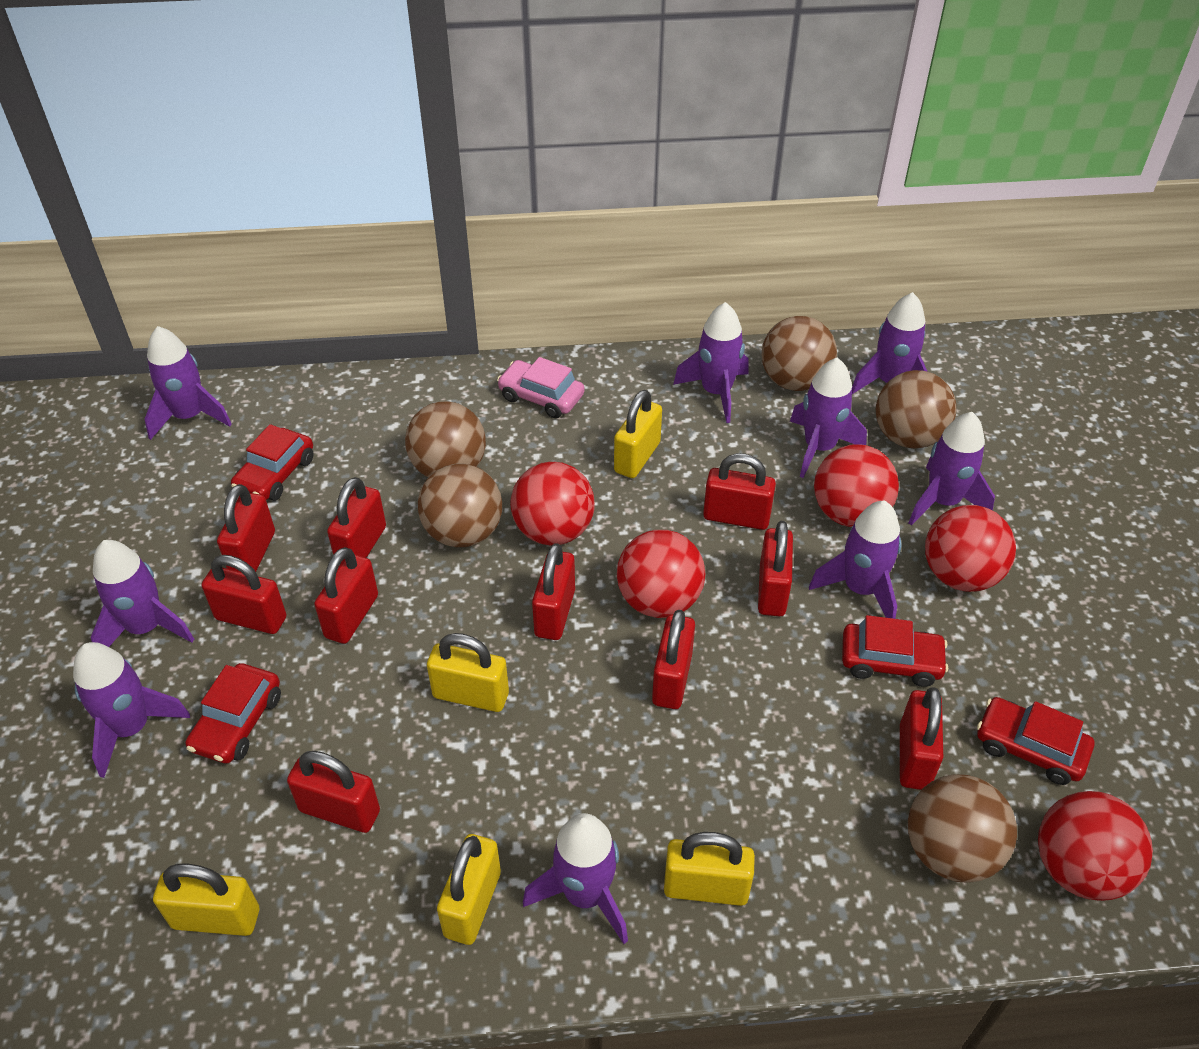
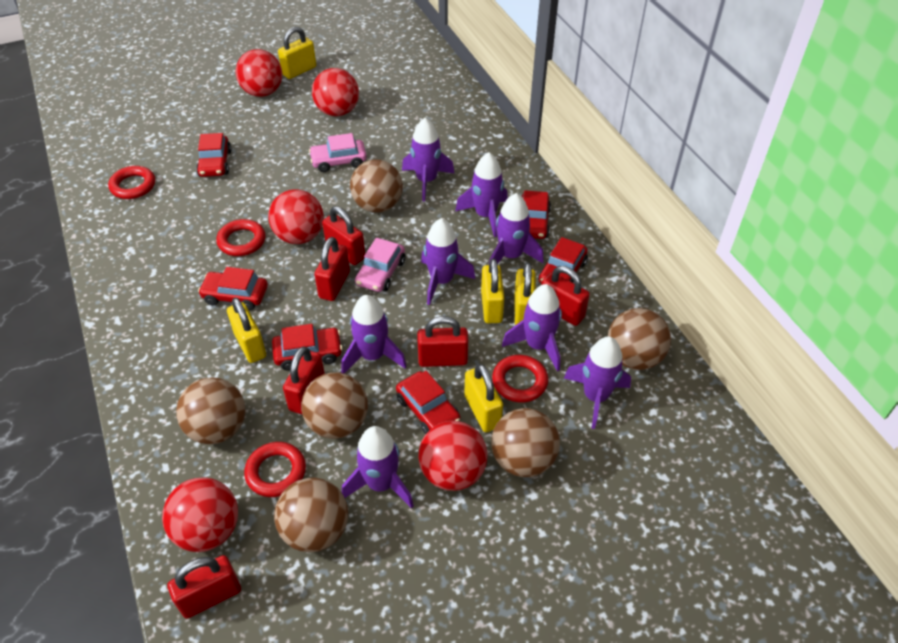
brown ball: [405,401,486,477] [418,464,502,547] [761,316,837,391] [876,370,956,448] [908,774,1017,883] = 5 -> [176,377,245,444] [274,478,348,552] [301,372,368,439] [350,159,403,213] [491,408,560,477] [608,308,671,370] = 6
pink car: [497,357,585,418] = 1 -> [309,133,367,172] [355,238,405,292] = 2
purple rocket: [73,642,190,778] [91,540,194,647] [145,326,232,440] [523,813,628,944] [673,302,749,423] [790,357,867,478] [809,500,901,619] [852,292,928,394] [908,412,995,526] = 9 -> [341,295,407,374] [342,426,414,509] [402,118,455,202] [421,218,475,305] [455,152,508,237] [489,193,544,264] [502,284,562,372] [564,337,631,429] = 8
red car: [186,663,281,763] [231,424,313,501] [842,615,948,687] [977,697,1094,785] = 4 -> [196,133,232,177] [198,267,268,310] [272,324,343,370] [396,371,460,434] [522,190,551,239] [538,237,588,283] = 6
red padlock: [202,555,286,634] [217,484,275,572] [287,751,380,833] [314,547,378,644] [327,477,386,558] [532,543,575,640] [652,610,695,709] [703,453,776,530] [758,521,793,616] [900,687,943,790] = 10 -> [168,555,241,619] [283,346,325,414] [314,237,350,301] [322,206,365,265] [417,316,468,367] [541,266,590,326] = 6
red ring: none = 0 -> [108,166,155,199] [216,219,265,256] [244,442,306,497] [492,355,548,403] = 4

